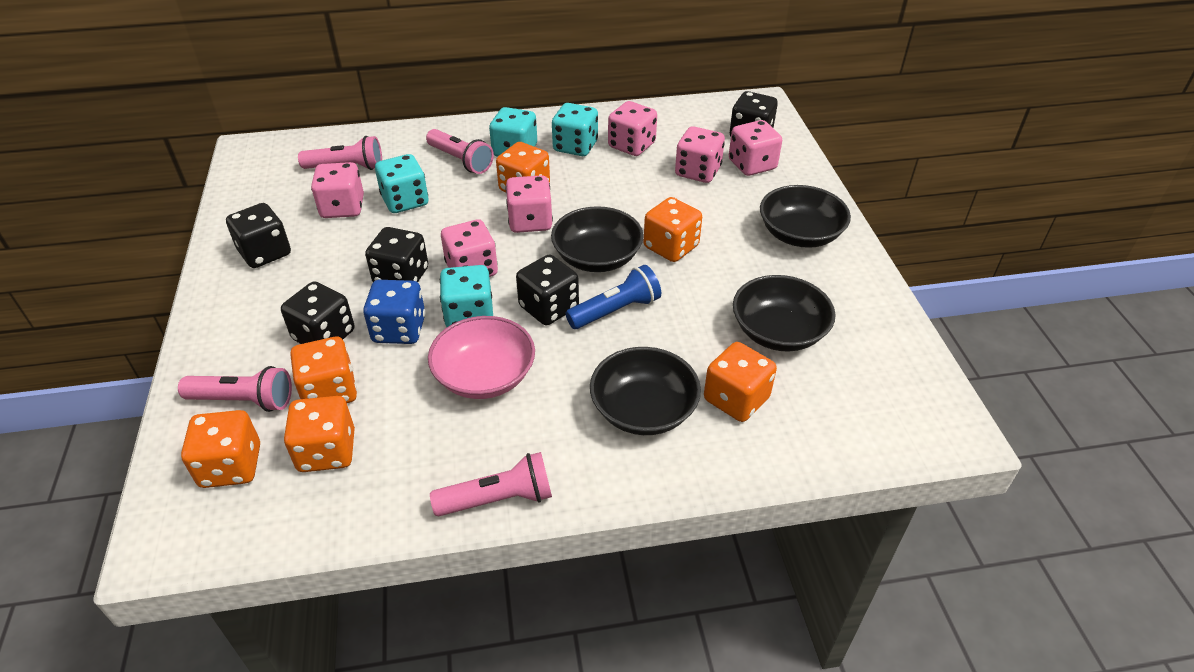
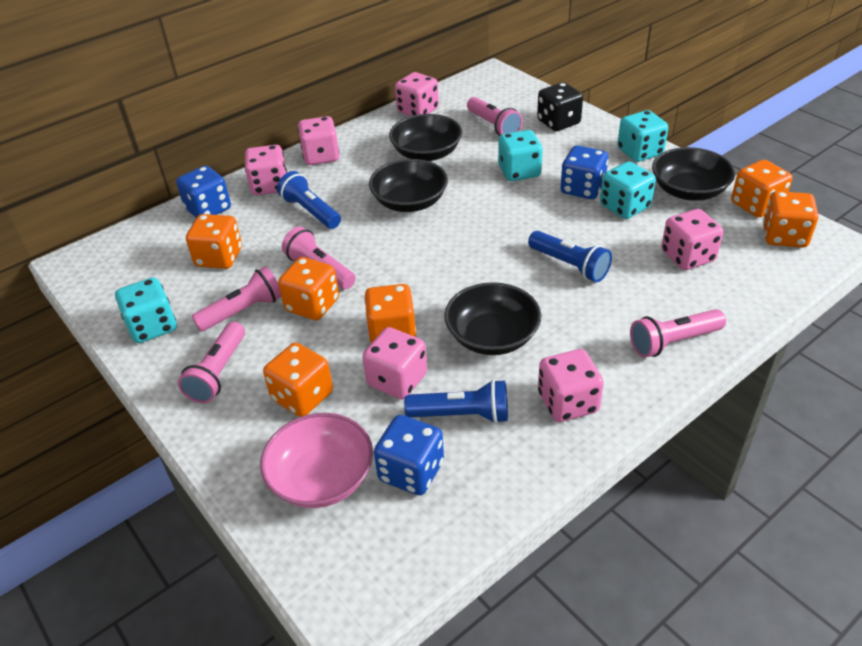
black dice: [226,203,291,268] [281,281,354,344] [365,227,428,282] [516,254,579,325] [730,91,778,136] = 5 -> [537,82,583,131] = 1
blue dice: [363,280,425,344] = 1 -> [176,166,231,218] [374,415,444,495] [560,145,608,199] = 3
blue flashlight: [565,265,661,329] = 1 -> [277,171,341,229] [404,379,508,424] [528,231,612,282] = 3
pink flashlight: [178,366,292,412] [298,136,382,170] [426,129,494,174] [430,452,552,516] = 4 -> [178,322,245,403] [192,266,281,332] [282,227,356,289] [467,97,523,136] [630,309,726,358] = 5

